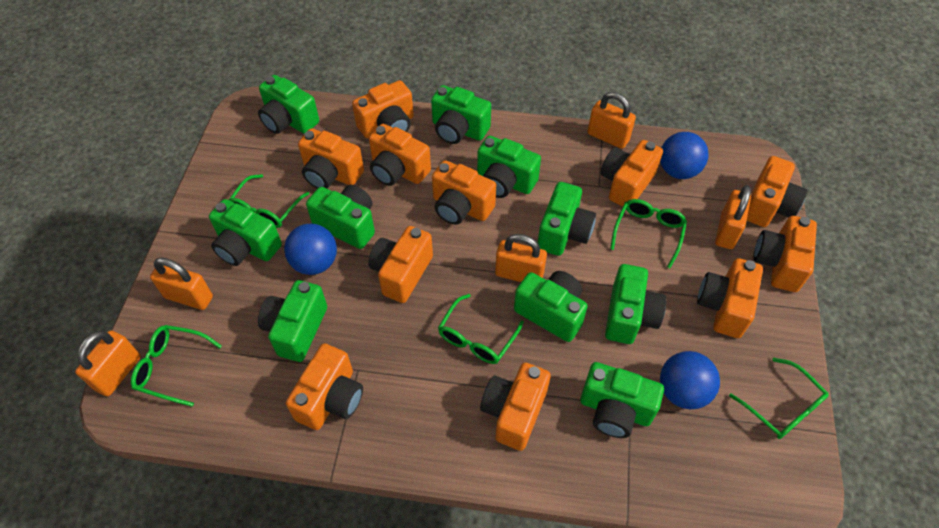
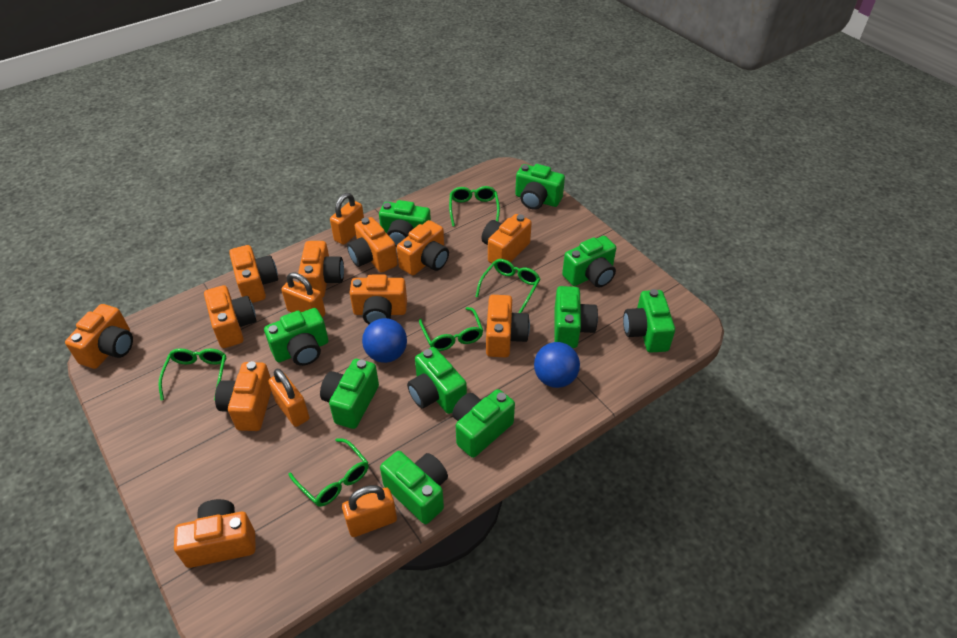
blue ball: [284,223,337,275] [660,132,708,179] [660,351,720,409] = 3 -> [362,318,407,363] [534,342,580,388] = 2
orange padlock: [75,331,141,396] [150,257,213,310] [495,234,547,282] [587,92,636,149] [715,185,751,249] = 5 -> [268,369,309,427] [281,272,326,318] [330,193,364,245] [342,485,397,537] = 4

